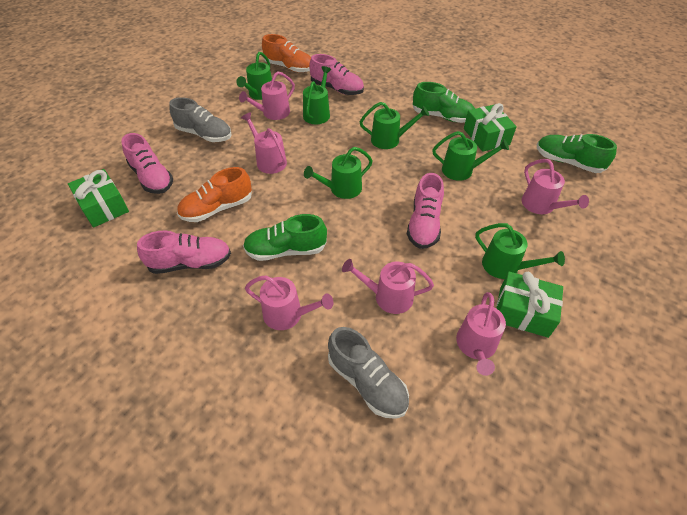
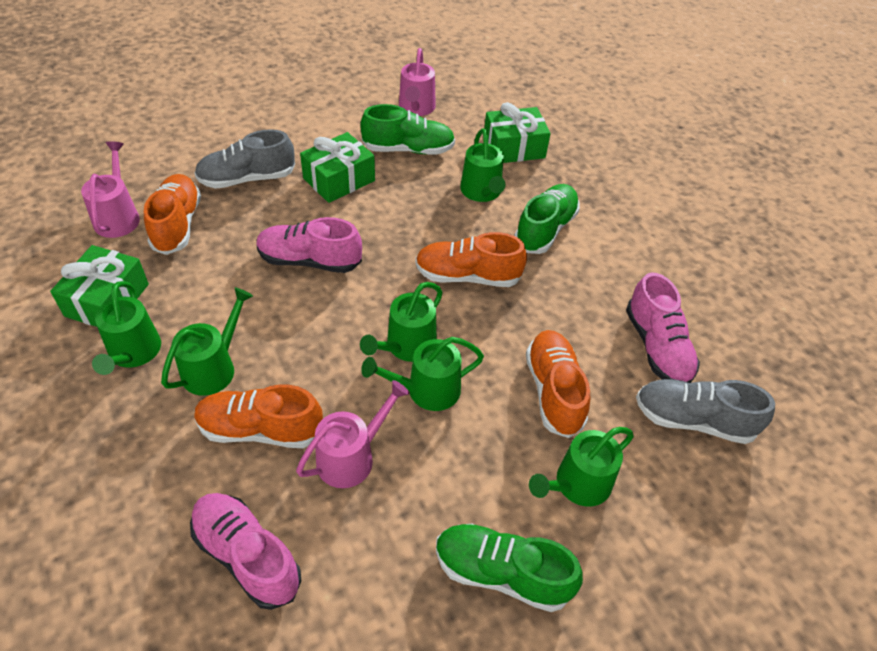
orange shoe: [177,167,252,222] [262,34,311,73] = 2 -> [144,174,201,255] [194,384,323,448] [415,232,527,287] [526,330,590,438] = 4
pink shoe: [121,133,173,194] [137,231,231,274] [309,54,364,95] [407,173,444,249] = 4 -> [190,493,301,610] [256,217,362,273] [626,273,700,383] = 3
pink watering can: [239,71,295,120] [241,112,287,174] [245,275,334,330] [342,259,434,314] [456,292,506,376] [522,159,589,214] = 6 -> [81,141,140,238] [296,380,410,488] [399,48,436,116] = 3

